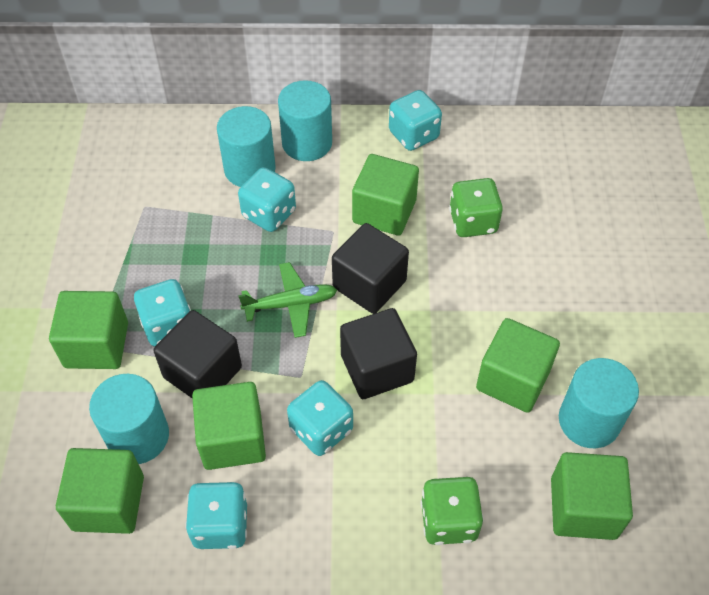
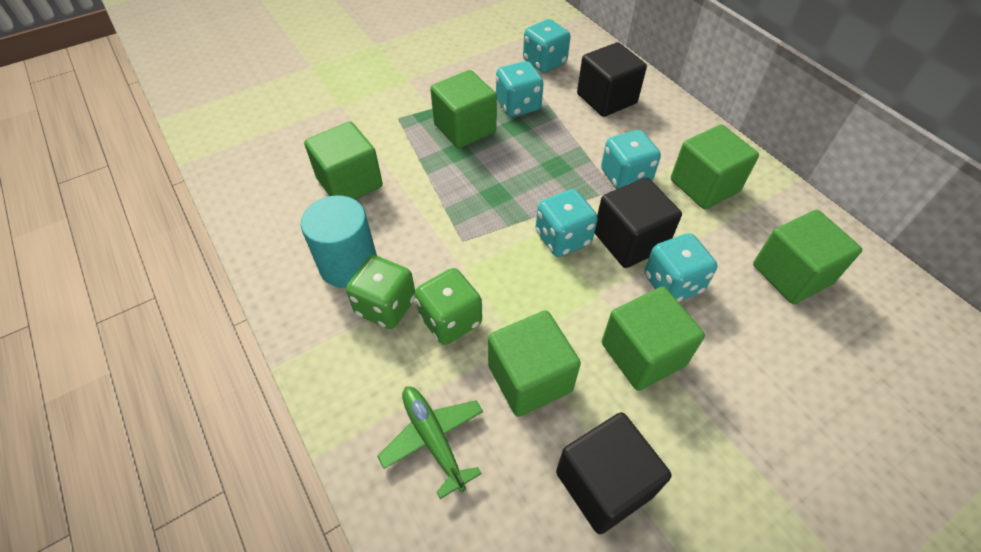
turquoise cylinder: [89,374,169,464] [217,106,276,187] [278,80,332,161] [559,358,639,448] = 4 -> [301,195,377,288] = 1

